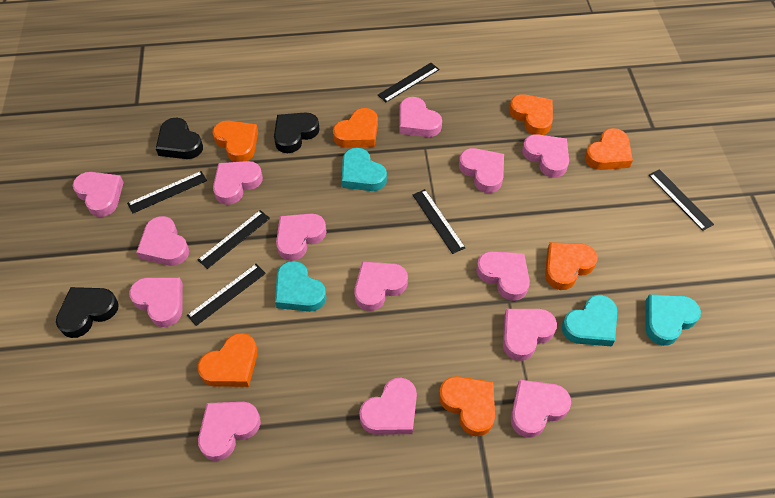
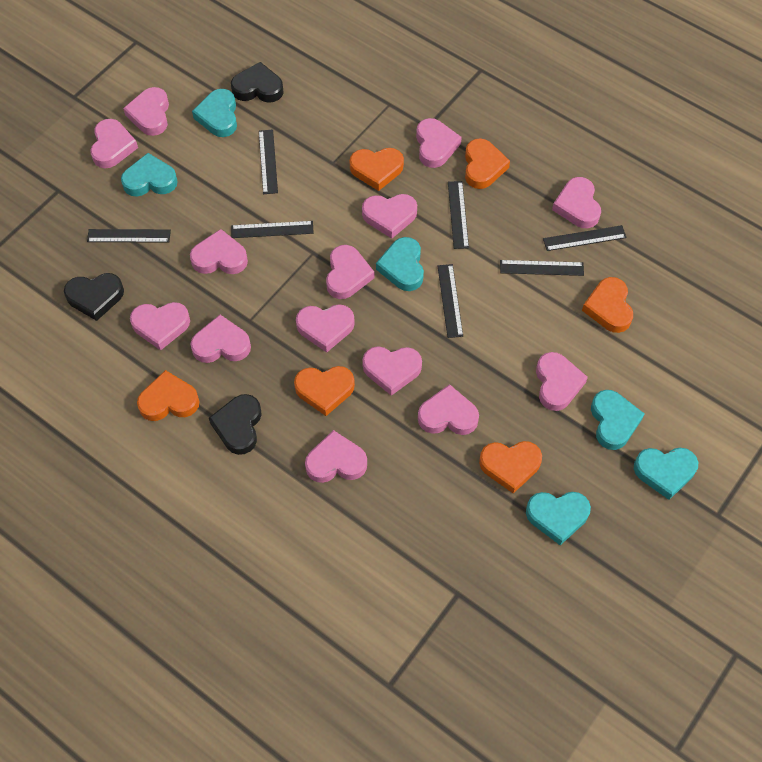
black ruler: [127,171,207,213] [187,264,266,326] [198,210,270,269] [378,63,439,102] [413,189,466,254] [649,169,714,231] = 6 -> [87,229,171,243] [231,221,314,238] [259,129,278,194] [437,264,463,338] [448,181,469,249] [500,260,584,276] [543,225,627,251] = 7
orange heart: [198,333,258,387] [213,121,258,162] [333,108,378,148] [439,376,495,436] [509,94,553,135] [545,242,598,290] [585,128,633,170] = 7 -> [137,370,200,421] [294,366,355,416] [350,148,404,191] [465,138,510,189] [479,441,542,493] [582,277,633,333] = 6
turquoise heart: [275,261,326,312] [342,148,387,191] [562,295,617,346] [645,294,701,346] = 4 -> [121,153,178,197] [192,89,237,137] [376,237,424,291] [526,492,591,545] [591,390,645,450] [634,448,698,500] = 6

